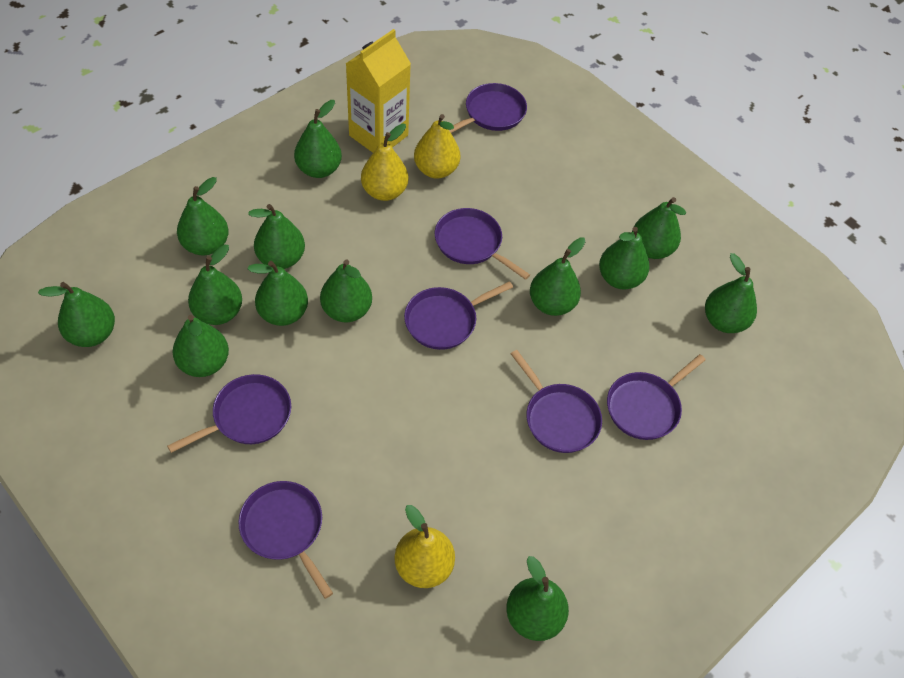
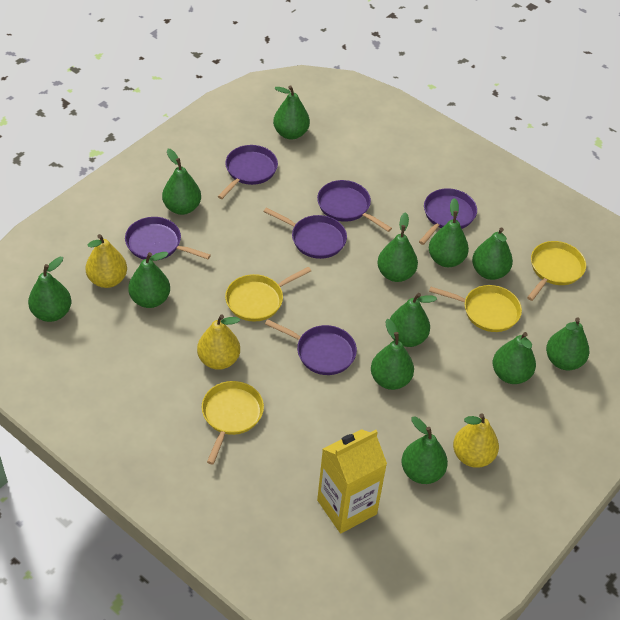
green pear: [38,282,115,347] [173,315,229,377] [177,177,229,255] [188,245,242,325] [247,261,308,326] [248,204,305,269] [294,100,342,178] [320,260,372,322] [506,556,569,641] [530,237,585,316] [599,227,649,290] [632,197,686,259] [705,253,757,333] = 13 -> [28,257,71,322] [128,252,170,308] [162,149,201,215] [273,86,310,139] [371,319,414,390] [377,212,418,282] [390,293,437,347] [401,417,448,484] [429,198,469,267] [472,227,513,280] [493,332,536,384] [546,317,589,370] = 12
purple pan: [167,374,291,453] [238,481,333,599] [404,281,513,350] [435,208,530,280] [449,83,527,133] [511,350,602,453] [607,354,706,440] = 7 -> [125,217,211,260] [217,145,278,199] [263,207,347,259] [265,320,357,375] [317,180,392,232] [419,188,477,245] = 6
yellow pan: none = 0 -> [202,381,264,465] [225,267,311,322] [429,285,522,332] [527,241,586,301] = 4

